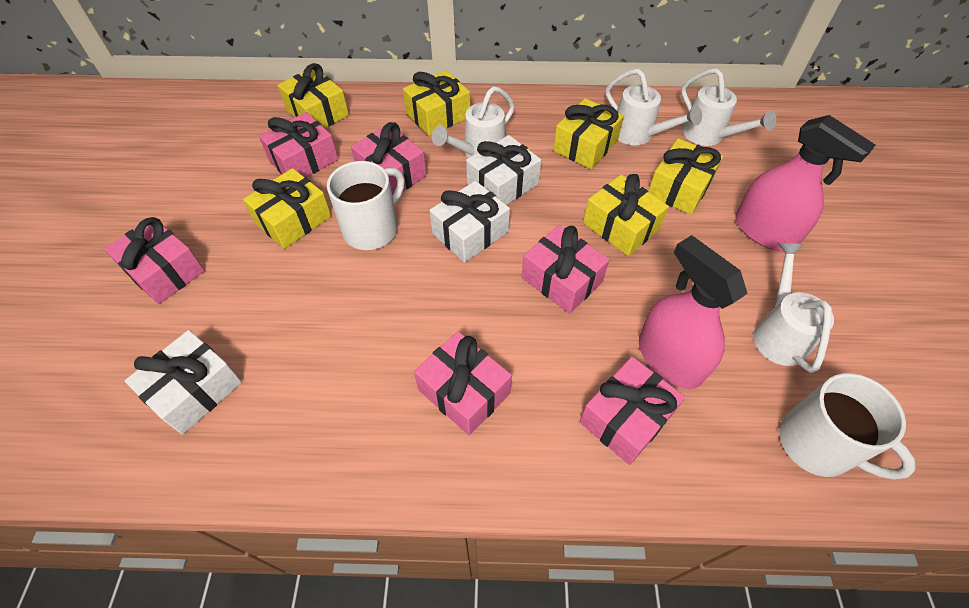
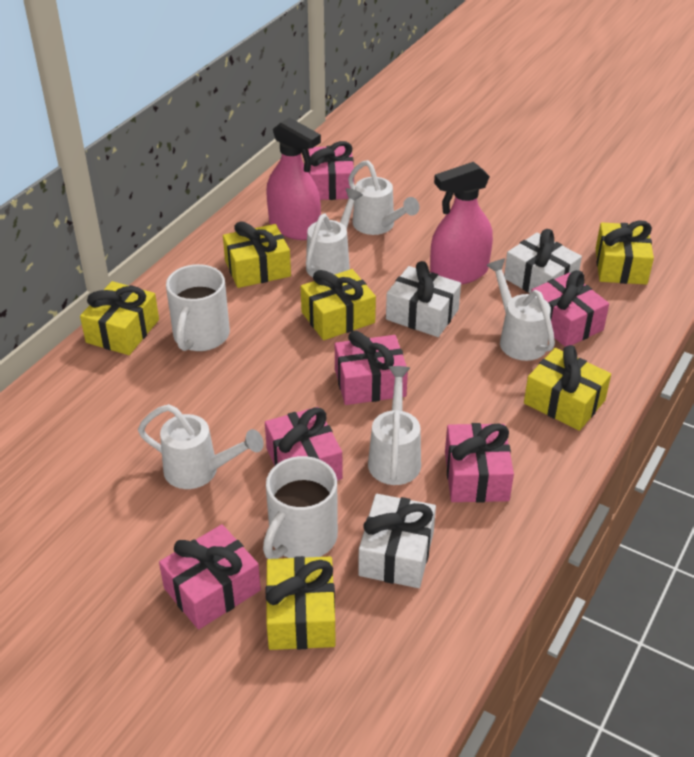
white watering can: [431,86,515,158] [606,69,702,145] [681,68,776,146] [753,243,834,373] = 4 -> [138,404,264,489] [306,188,363,277] [348,160,419,235] [368,366,421,485] [486,258,555,361] = 5

